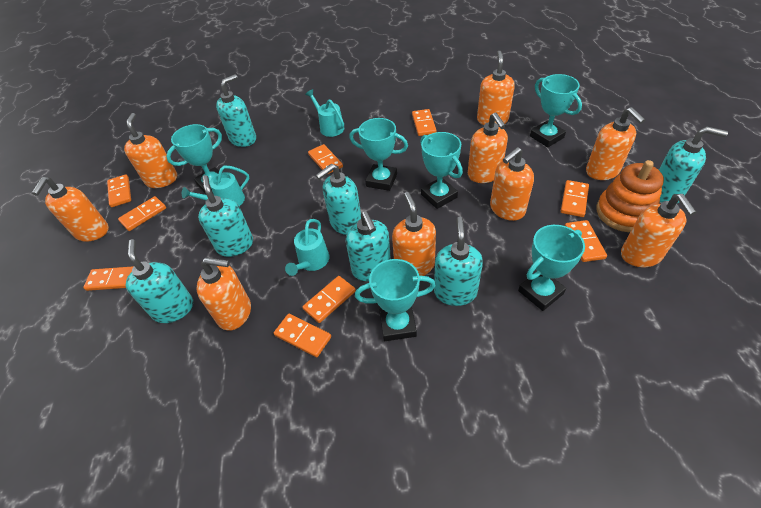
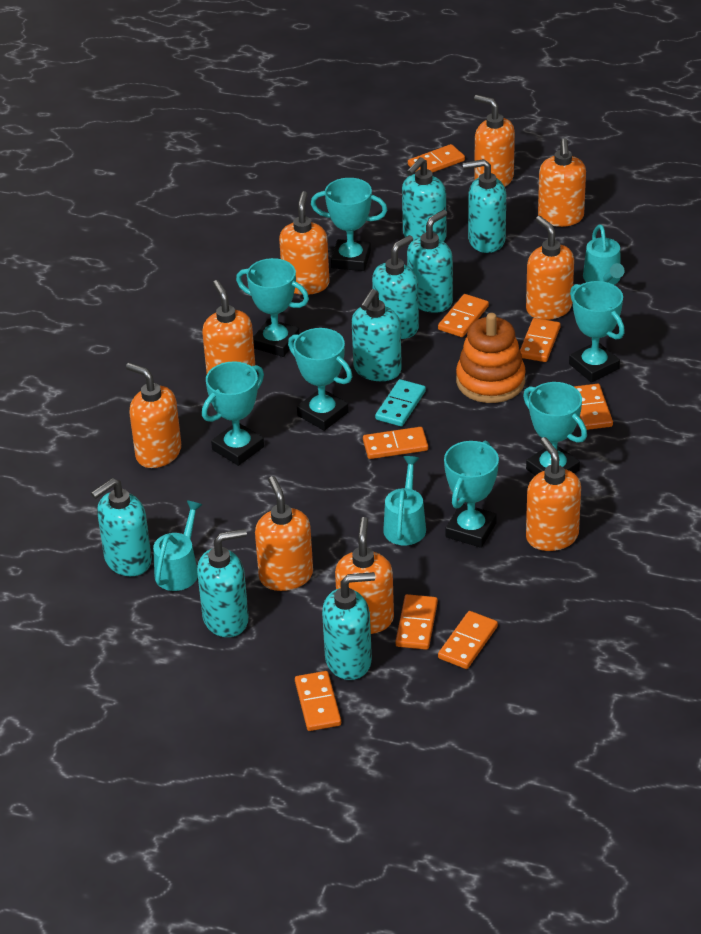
orange domino: [83,266,134,291] [107,174,131,207] [118,196,166,231] [274,314,331,357] [302,276,356,323] [308,144,343,174] [412,109,437,136] [561,180,589,217] [565,220,607,262] = 9 -> [295,671,341,731] [363,427,428,459] [395,594,438,650] [408,144,465,173] [438,294,489,337] [438,611,498,669] [520,318,561,362] [573,384,613,430] = 8
turquoise domino: none = 0 -> [375,379,426,426] = 1
turquoise soap dispenser: [126,239,193,323] [198,175,253,257] [216,74,256,147] [316,164,361,235] [346,211,391,281] [434,217,483,306] [659,127,728,203] = 7 -> [91,478,152,576] [197,529,249,637] [322,572,375,680] [352,289,402,381] [372,235,419,339] [402,157,446,241] [407,210,453,313] [463,159,506,253] = 8
turquoise trophy: [166,124,222,194] [349,118,408,191] [355,259,436,341] [420,132,463,209] [518,225,585,311] [530,74,582,147] = 6 -> [202,361,264,466] [236,258,309,357] [288,328,352,431] [311,178,387,271] [444,441,499,548] [523,382,587,476] [569,281,625,382] = 7

